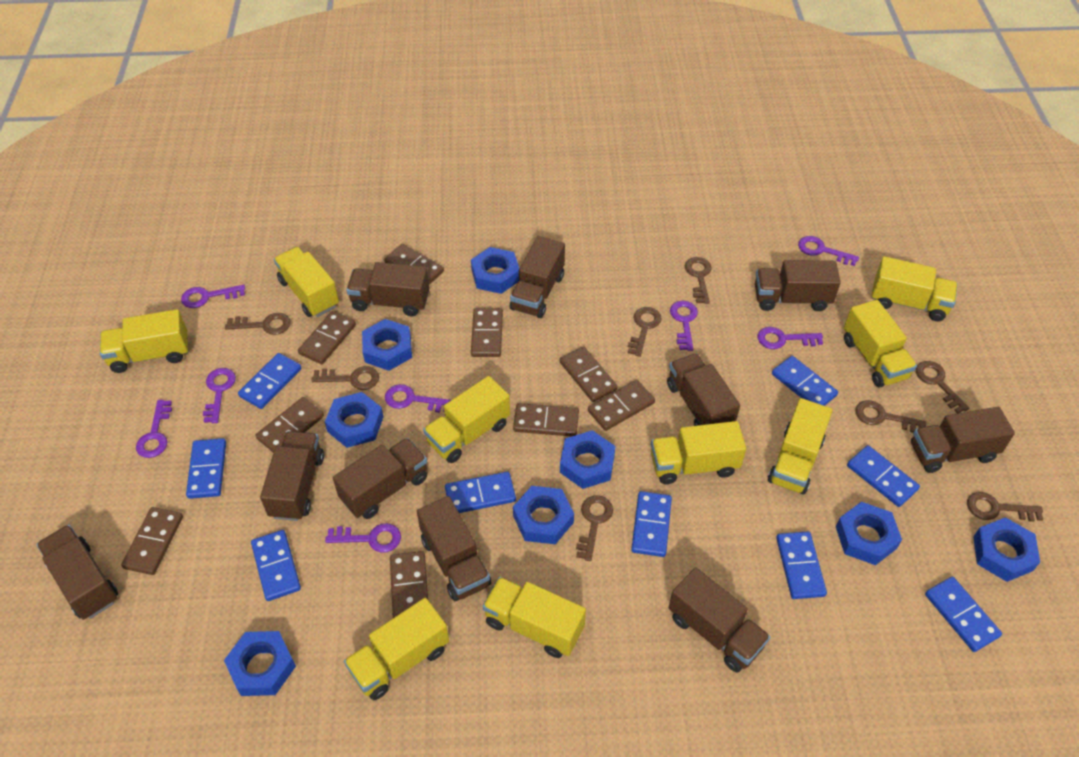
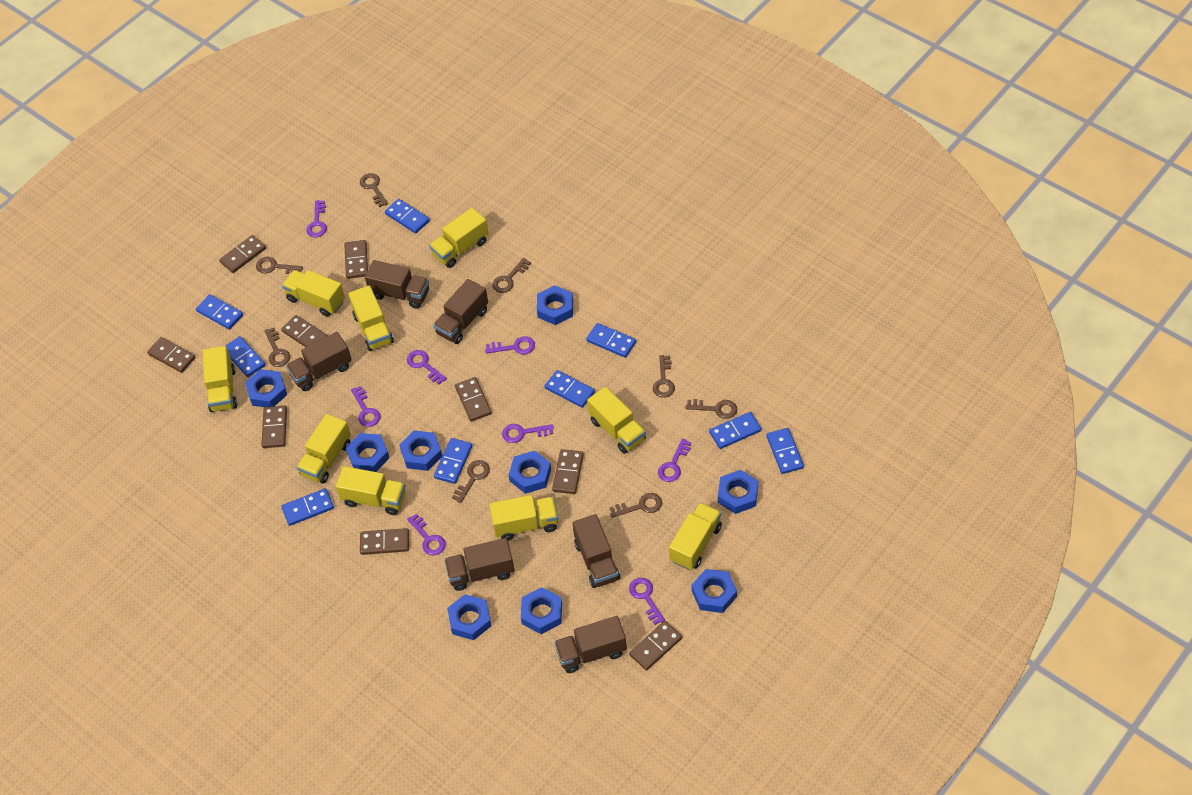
blue nut: [224,631,296,696] [325,392,383,448] [362,319,412,371] [471,247,520,294] [513,486,574,544] [560,430,616,489] [836,502,902,565] [973,517,1040,582] = 8 -> [245,369,287,407] [346,433,390,472] [399,430,442,471] [447,594,491,640] [509,451,551,494] [521,587,562,634] [537,285,573,325] [692,569,737,613] [718,470,758,514] = 9
brown truck: [36,525,118,620] [260,431,324,521] [333,438,427,519] [346,262,429,316] [417,496,491,601] [510,236,565,318] [667,353,740,426] [669,567,770,672] [755,260,841,311] [911,407,1015,473] = 10 -> [286,332,352,391] [365,260,429,309] [433,279,488,344] [444,538,515,591] [554,616,627,673] [572,514,620,588] = 6

